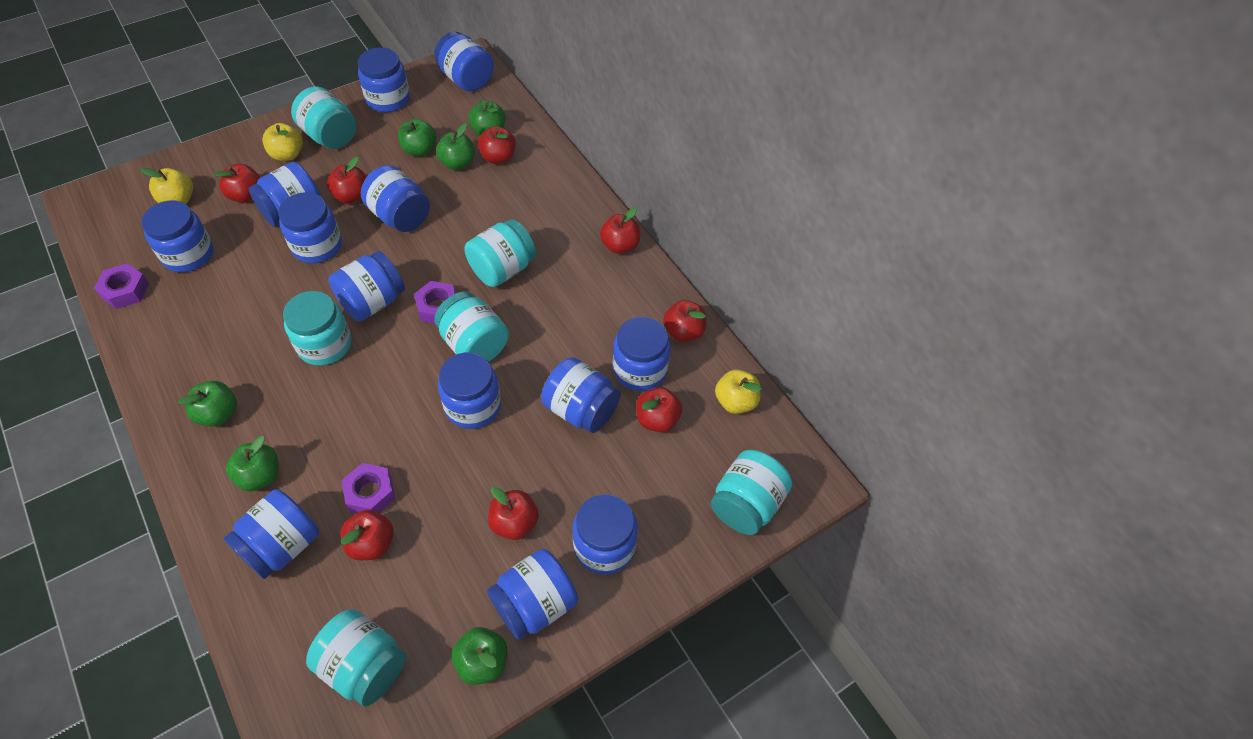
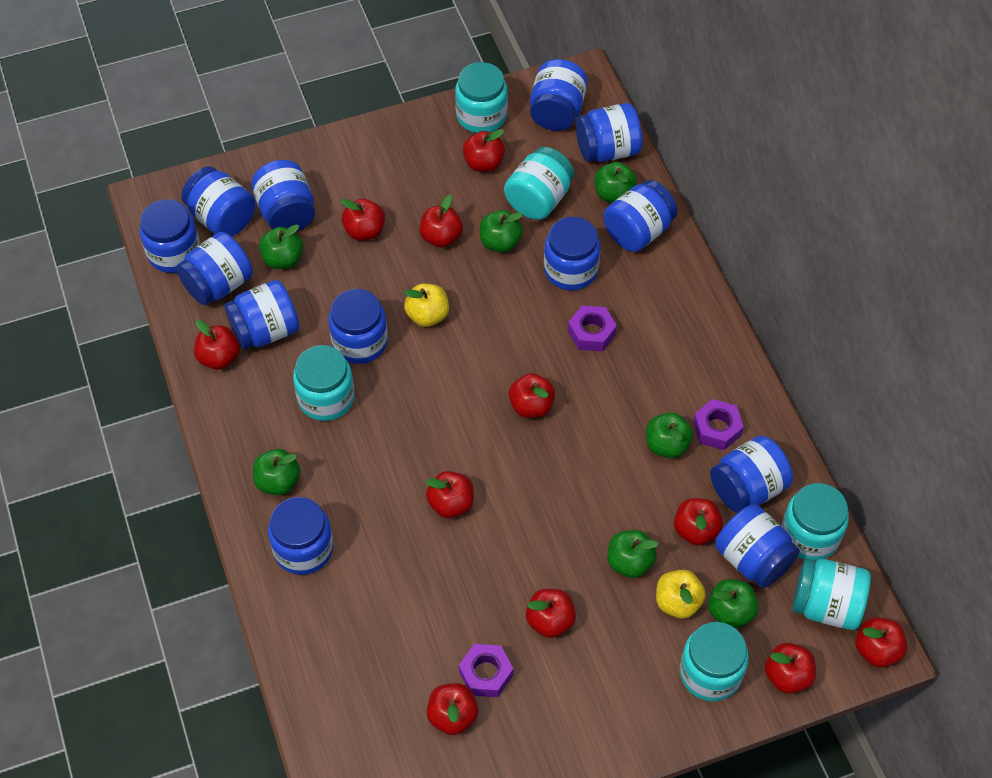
green apple: [178,381,237,426] [226,436,278,491] [398,118,436,156] [436,123,474,170] [452,627,507,685] [468,100,506,136] = 6 -> [253,449,301,495] [259,224,303,269] [480,210,523,253] [594,162,637,203] [607,530,658,578] [646,412,693,458] [708,579,759,628] = 7
red apple: [213,164,260,203] [327,156,366,204] [340,509,394,560] [478,126,516,164] [488,486,539,540] [600,207,640,254] [636,387,682,432] [663,300,706,342] = 8 -> [194,319,240,370] [340,199,385,241] [419,194,463,248] [426,471,474,518] [427,683,479,735] [463,129,505,172] [509,373,555,418] [526,588,576,638] [674,498,723,545] [764,643,816,694] [855,617,907,668] = 11
yellow apple: [140,168,193,204] [262,123,303,161] [715,369,762,414] = 3 -> [404,284,449,327] [656,569,706,619] = 2

